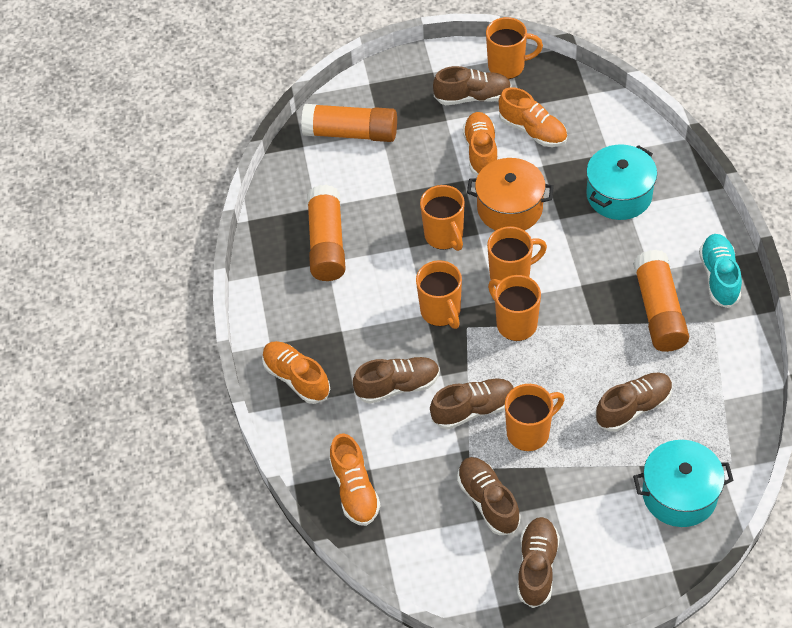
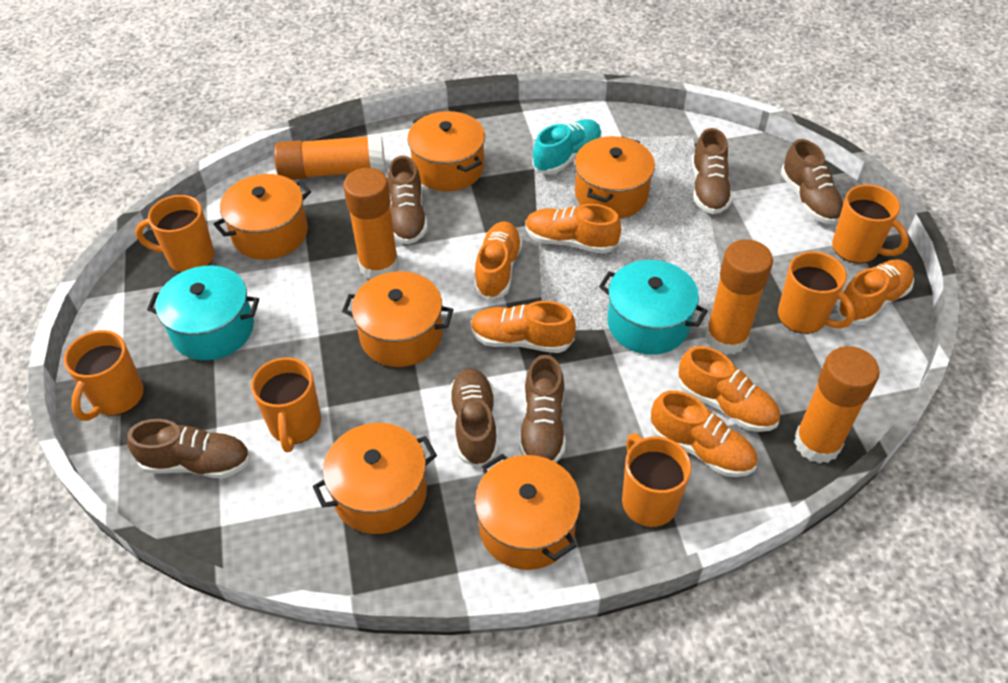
orange glue stick: [301,104,397,142] [307,185,346,281] [633,250,689,352] = 3 -> [274,135,385,180] [343,168,399,279] [705,239,773,355] [794,346,880,464] = 4
orange pot: [467,158,554,231] = 1 -> [214,174,311,260] [313,423,437,534] [342,271,454,367] [407,111,485,191] [475,454,581,570] [575,136,655,219] = 6
orange shoe: [262,341,330,404] [329,433,381,526] [463,112,498,176] [499,87,567,147] = 4 -> [471,301,576,353] [474,221,523,300] [525,204,621,254] [651,390,757,477] [678,346,780,432] [836,259,914,325] = 6

